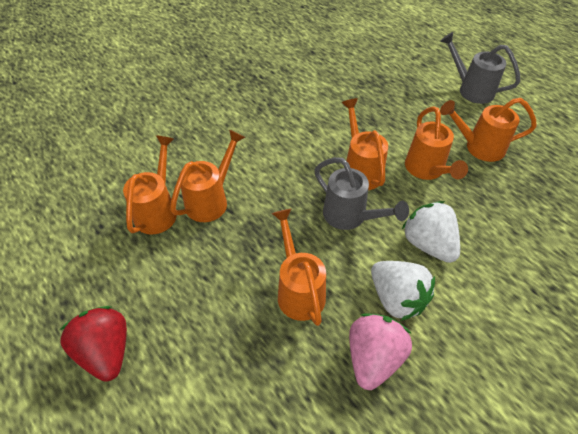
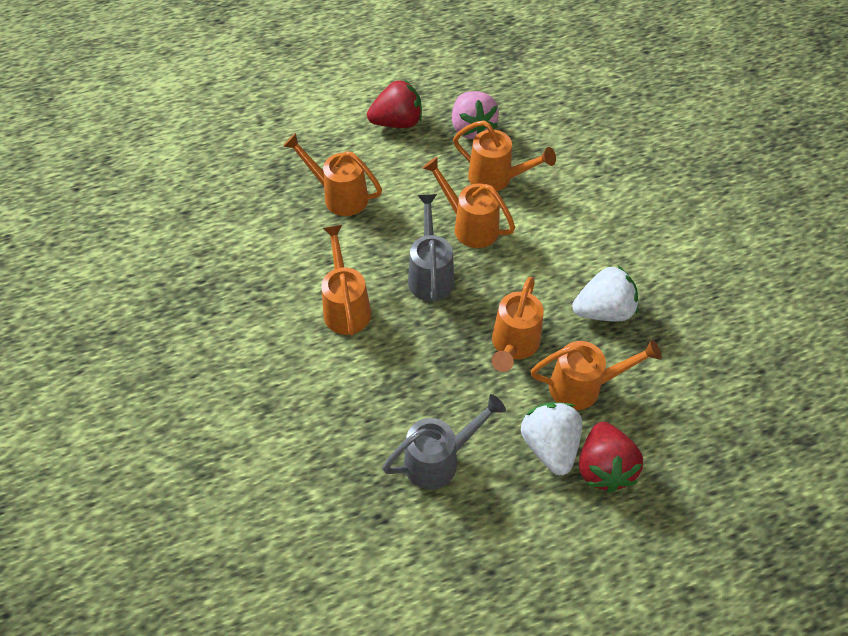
red strawberry: [60,306,127,382] = 1 -> [367,80,422,128] [579,422,643,493] = 2

